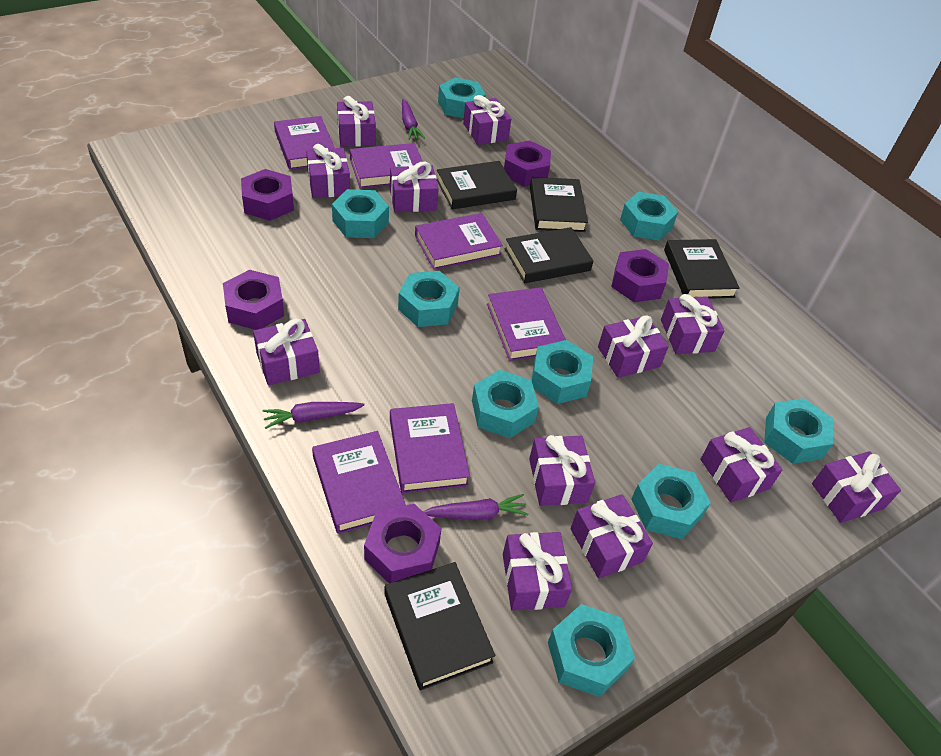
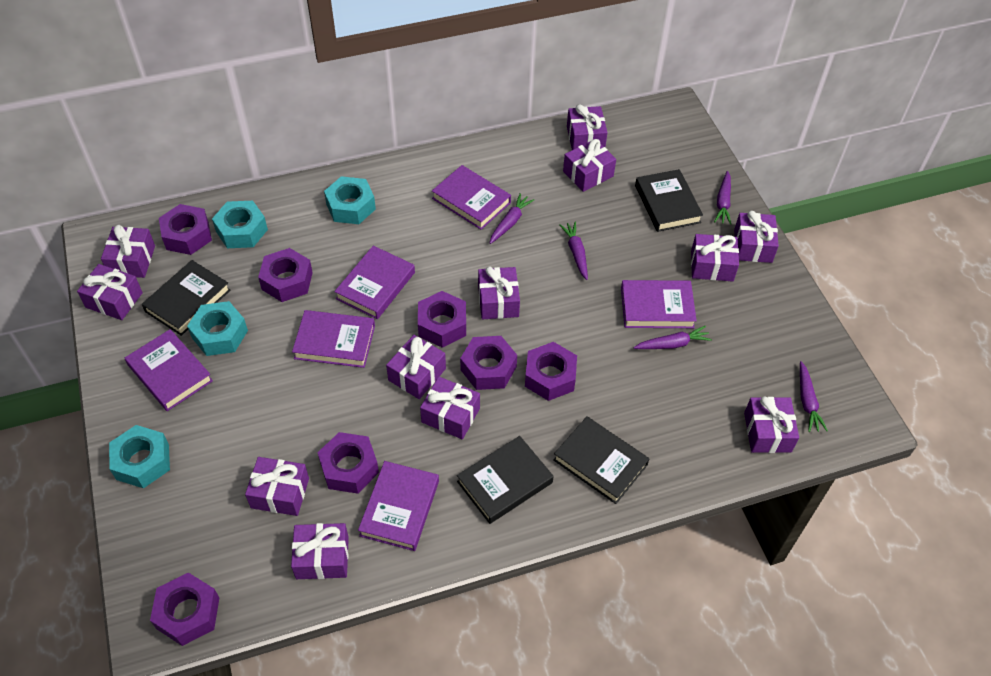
black book: [384,562,495,691] [436,161,517,209] [504,227,594,283] [530,177,588,232] [664,239,740,299] = 5 -> [142,260,231,336] [457,436,554,524] [553,417,649,504] [635,169,703,232] = 4
purple carrot: [262,402,365,429] [402,99,425,140] [423,494,528,520] = 3 -> [490,193,534,244] [559,222,588,280] [633,326,712,349] [714,171,731,225] [800,361,828,432] = 5
purple nut: [223,270,284,330] [241,169,294,221] [364,504,442,583] [504,140,551,187] [611,249,669,302] = 5 -> [150,573,219,646] [159,204,212,255] [258,248,313,302] [318,432,379,494] [418,291,466,348] [460,336,517,390] [525,342,577,401] = 7
turquoise nut: [332,189,389,238] [398,271,460,327] [438,78,486,118] [472,370,539,438] [532,340,593,404] [548,604,635,697] [620,192,678,241] [631,464,711,539] [764,398,833,464] = 9 -> [109,425,170,488] [187,301,248,356] [212,201,268,248] [324,176,376,224] = 4

